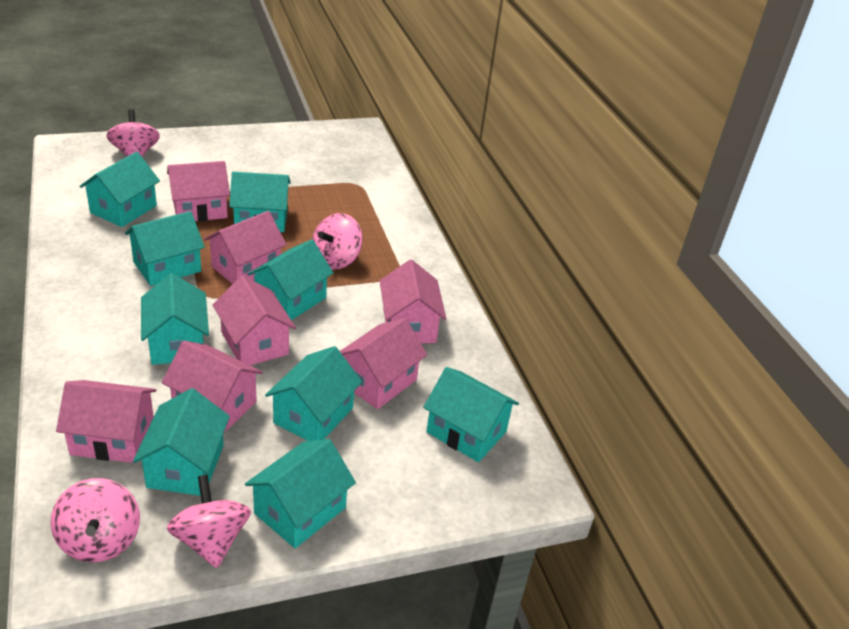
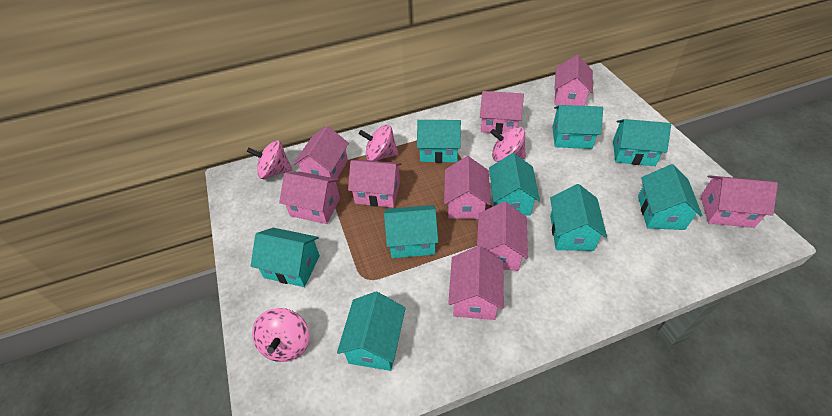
pink house: [56,380,157,463] [162,341,263,434] [167,161,230,221] [204,211,287,284] [213,276,296,365] [340,318,427,409] [380,259,447,343] = 7 -> [279,172,340,224] [294,126,349,179] [348,159,402,208] [444,156,491,219] [448,246,504,320] [477,202,528,271] [480,91,524,134] [554,55,593,106] [700,175,778,228] = 9

